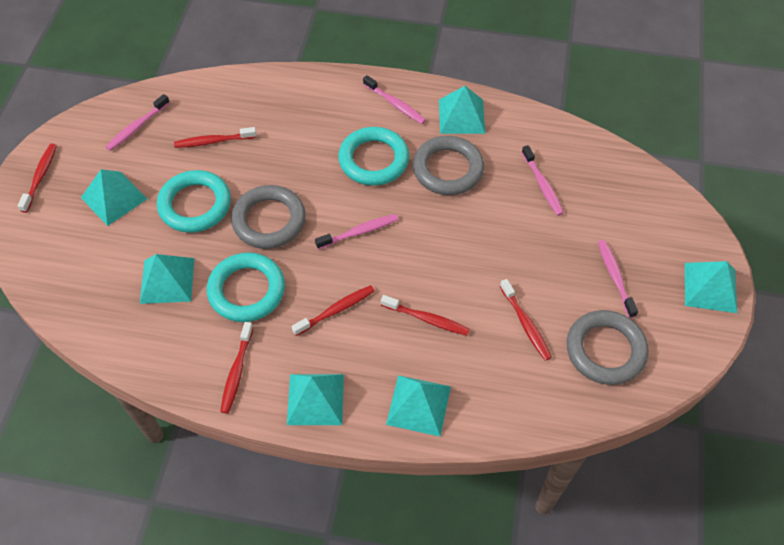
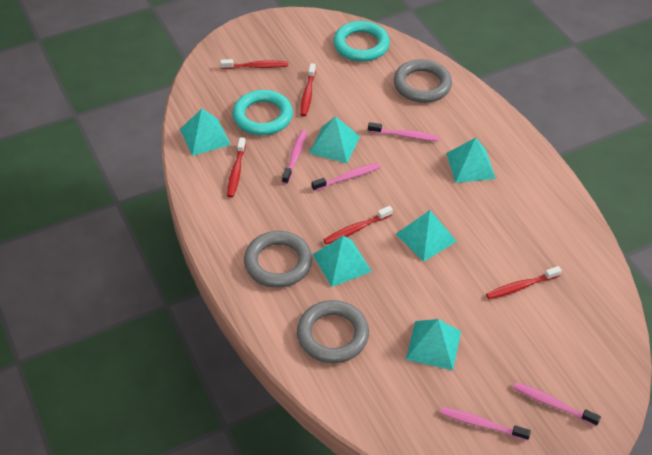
red toothbrush: [17,144,57,213] [174,127,256,148] [220,322,253,414] [291,285,374,336] [381,295,470,336] [500,279,552,361] = 6 -> [220,59,288,69] [227,137,246,198] [300,63,316,116] [324,206,393,245] [486,266,562,299] = 5
turquoise ring: [157,170,231,233] [207,252,285,322] [338,127,409,186] = 3 -> [233,90,293,135] [333,21,390,62] = 2

